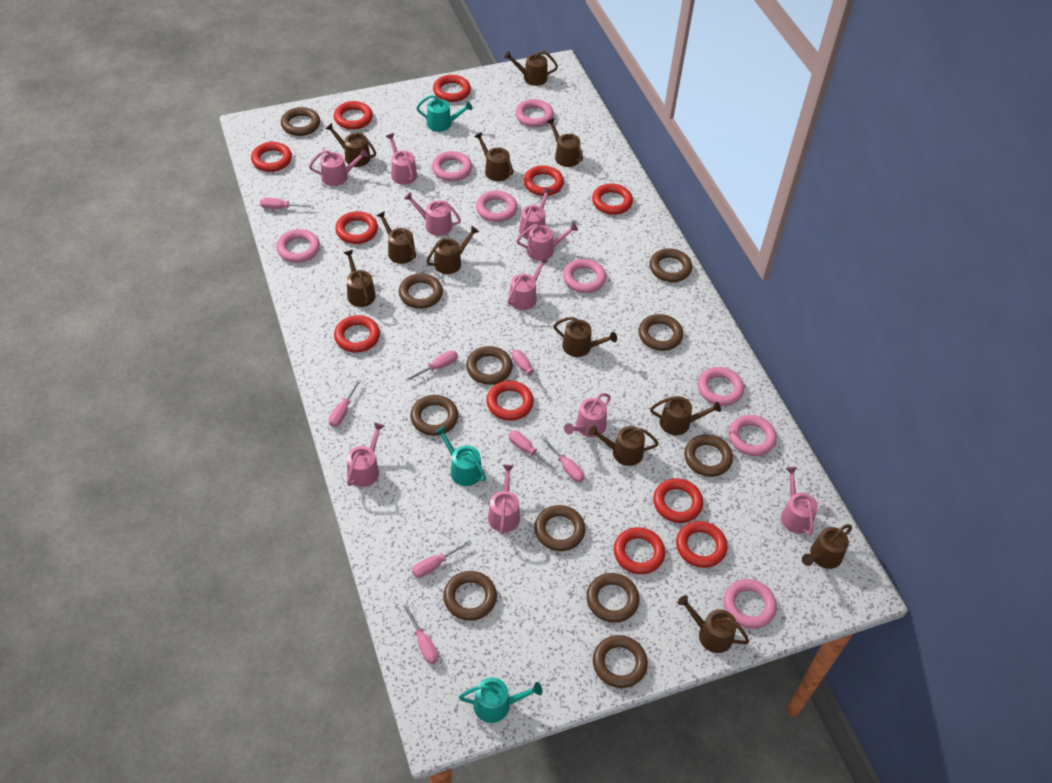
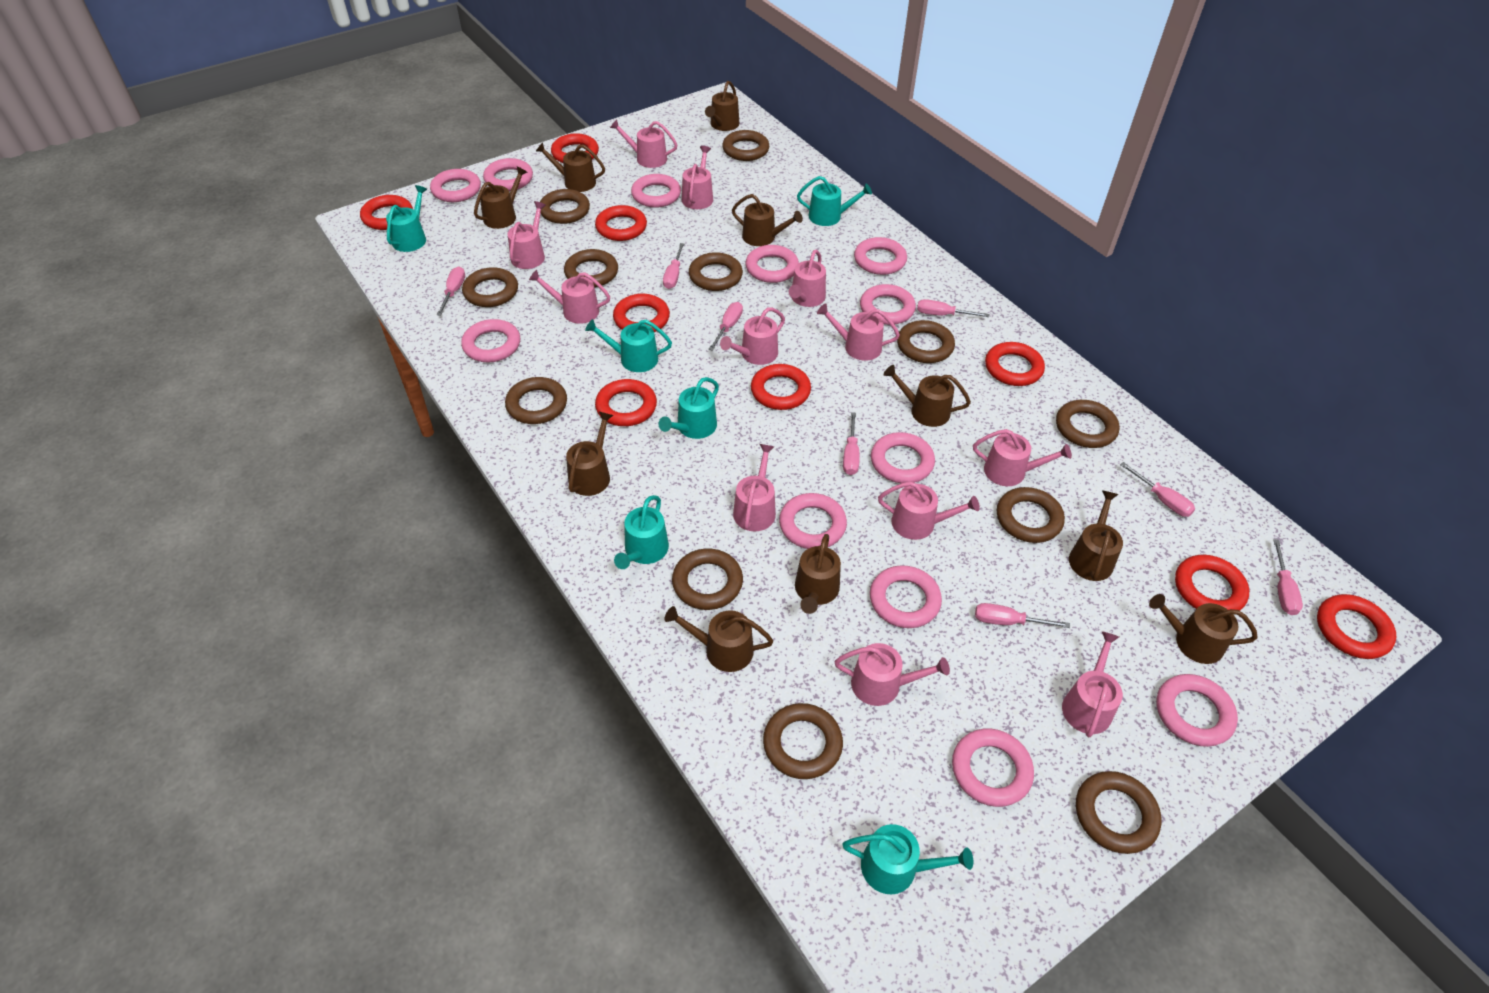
brown ring: [281,107,320,136] [399,273,443,309] [410,395,458,436] [443,571,497,621] [466,346,512,385] [534,505,585,551] [586,573,640,623] [593,635,648,688] [638,314,683,351] [649,248,692,282] [684,434,733,477] = 11 -> [462,267,518,307] [505,377,567,424] [540,189,590,224] [564,249,618,287] [672,549,743,610] [689,252,743,291] [722,130,769,161] [763,703,843,779] [897,320,955,363] [997,487,1065,543] [1056,400,1119,448] [1076,771,1161,854] = 12
brown watering can: [326,123,376,167] [343,250,376,307] [376,211,416,264] [426,226,479,274] [474,132,513,181] [504,51,558,86] [547,118,583,167] [553,317,617,357] [588,425,659,466] [650,396,721,435] [678,595,749,653] [802,524,852,569] = 12 -> [474,166,527,229] [536,142,605,192] [566,412,613,496] [664,606,773,672] [705,81,739,131] [732,194,803,246] [795,534,841,614] [884,365,971,427] [1069,491,1123,581] [1149,594,1258,664] = 10
pink ring: [276,229,320,263] [432,151,472,181] [476,190,517,222] [515,99,554,127] [563,259,606,293] [698,367,744,406] [724,579,777,629] [729,415,777,456] = 8 -> [430,169,481,202] [461,319,520,362] [483,158,533,191] [631,174,681,208] [745,245,799,283] [779,493,847,549] [854,237,907,275] [860,284,916,325] [870,565,942,628] [871,432,935,483] [952,728,1034,807] [1157,674,1238,747] = 12
pink watering can: [309,149,368,186] [347,422,384,487] [386,133,417,185] [404,192,461,236] [488,465,520,534] [507,256,548,310] [517,222,578,261] [519,187,552,239] [564,393,611,437] [781,467,818,535] = 10 -> [507,201,546,269] [529,270,610,324] [610,119,678,168] [682,146,713,209] [720,307,785,365] [733,444,776,531] [789,250,826,307] [817,303,900,361] [835,643,950,706] [878,481,980,540] [973,429,1072,486] [1062,631,1123,737] = 12
red ring: [251,142,292,172] [334,101,373,130] [334,315,380,352] [335,211,378,244] [433,75,471,102] [486,381,534,421] [524,165,564,196] [592,184,633,215] [614,527,665,574] [653,478,703,523] [676,521,727,568] = 11 -> [360,195,413,230] [551,133,599,163] [595,205,647,241] [595,379,657,426] [613,294,670,332] [751,364,811,410] [985,342,1045,386] [1175,555,1249,611] [1317,594,1396,659] = 9
turquoise watering can: [416,95,472,132] [435,426,486,486] [459,677,542,723] = 3 -> [386,185,427,252] [585,319,672,372] [614,495,669,569] [658,377,719,439] [797,176,872,226] [842,824,973,894] = 6

